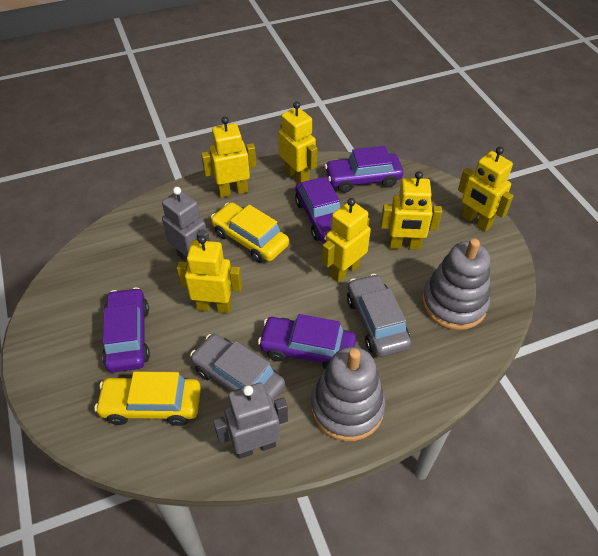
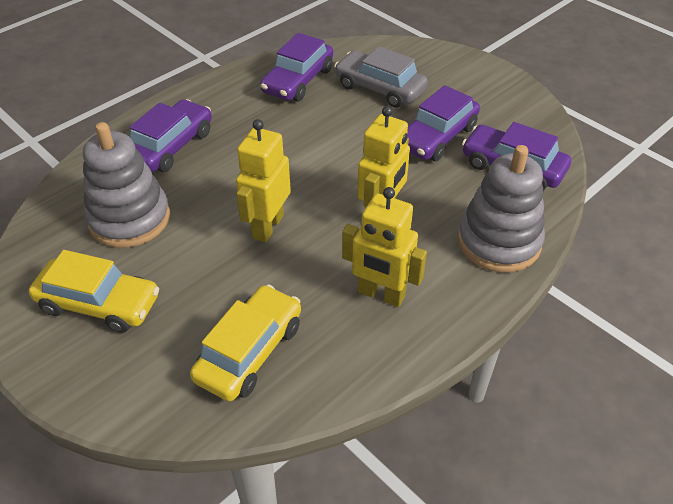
grey car: [190,334,285,401] [347,274,411,357] = 2 -> [334,46,428,108] = 1
grey robot: [162,187,210,261] [213,383,288,459] = 2 -> none = 0
yellow robot: [177,235,242,313] [201,117,256,198] [278,101,318,183] [322,198,371,283] [381,171,442,250] [458,147,514,232] = 6 -> [236,119,291,242] [342,187,427,307] [357,106,410,207] = 3

